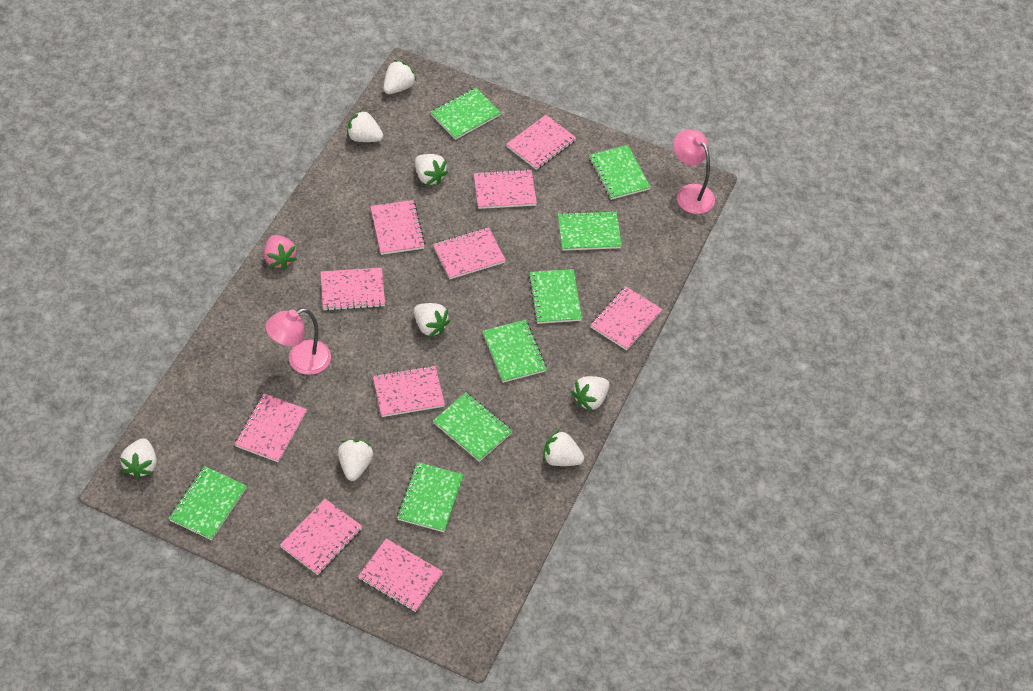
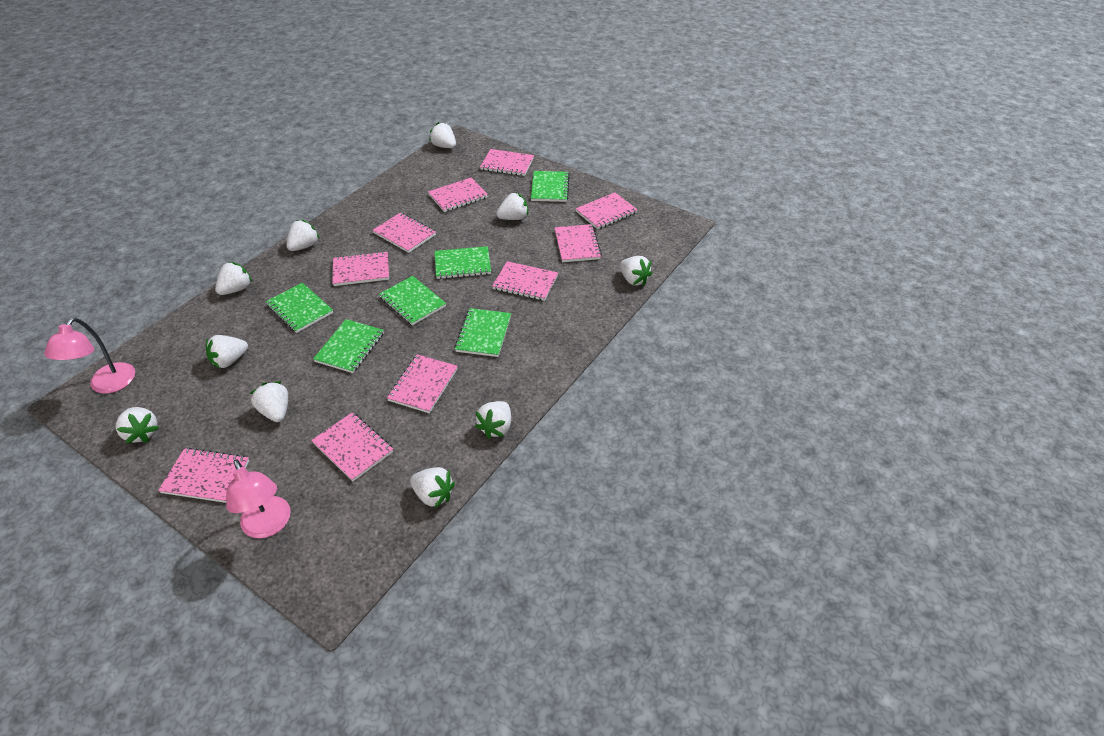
green notebook: [168,466,247,540] [397,462,464,532] [431,87,501,140] [433,393,512,462] [483,320,547,383] [528,269,582,324] [558,211,622,251] [589,145,650,200] = 8 -> [266,283,333,333] [313,319,384,373] [379,276,446,325] [435,246,491,279] [454,308,511,357] [531,171,570,202] = 6
pink strawberry: [264,235,297,270] = 1 -> none = 0
white strawberry: [120,438,157,479] [338,439,374,481] [347,110,383,142] [383,60,417,94] [414,303,450,337] [415,154,448,185] [543,429,584,466] [571,376,610,411] = 8 -> [116,407,159,444] [206,335,248,368] [215,262,252,295] [250,381,288,422] [286,220,320,251] [410,467,455,508] [429,122,456,148] [475,401,511,439] [496,193,528,220] [620,256,652,286] = 10

